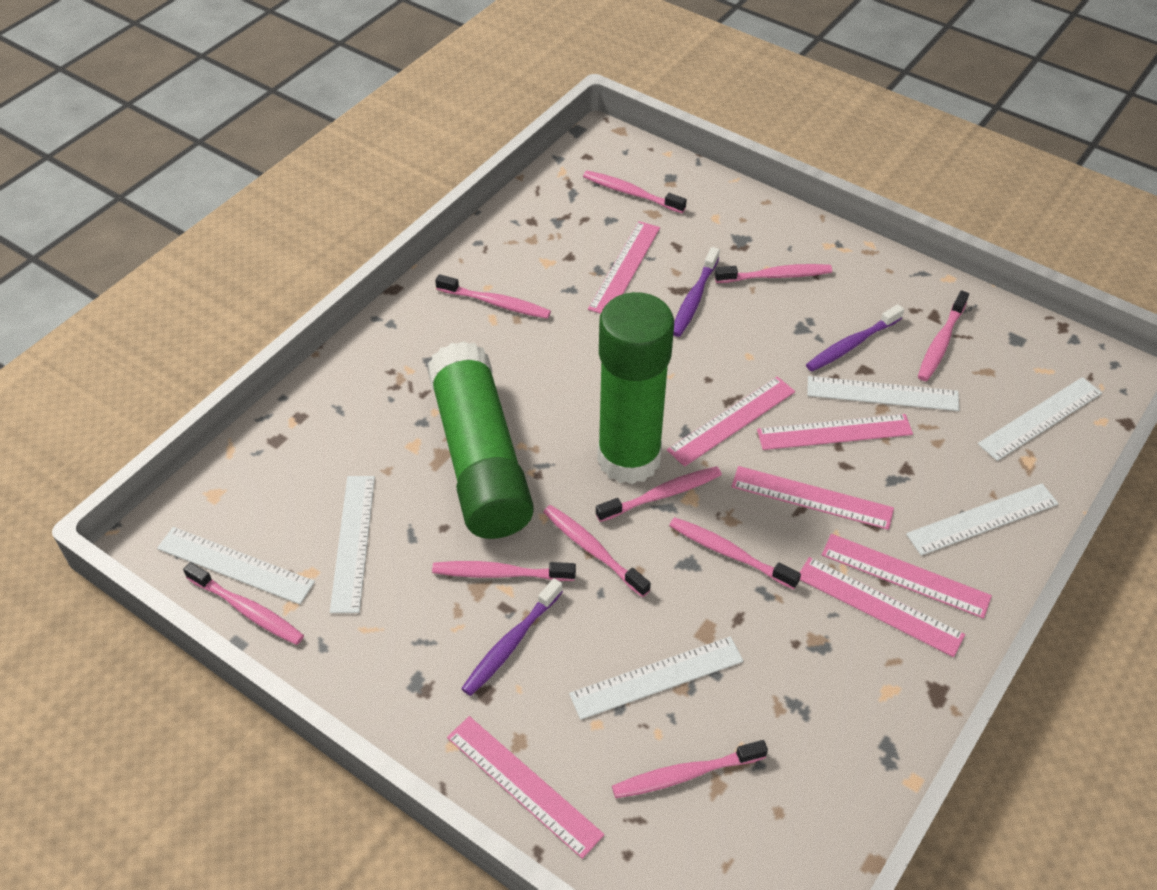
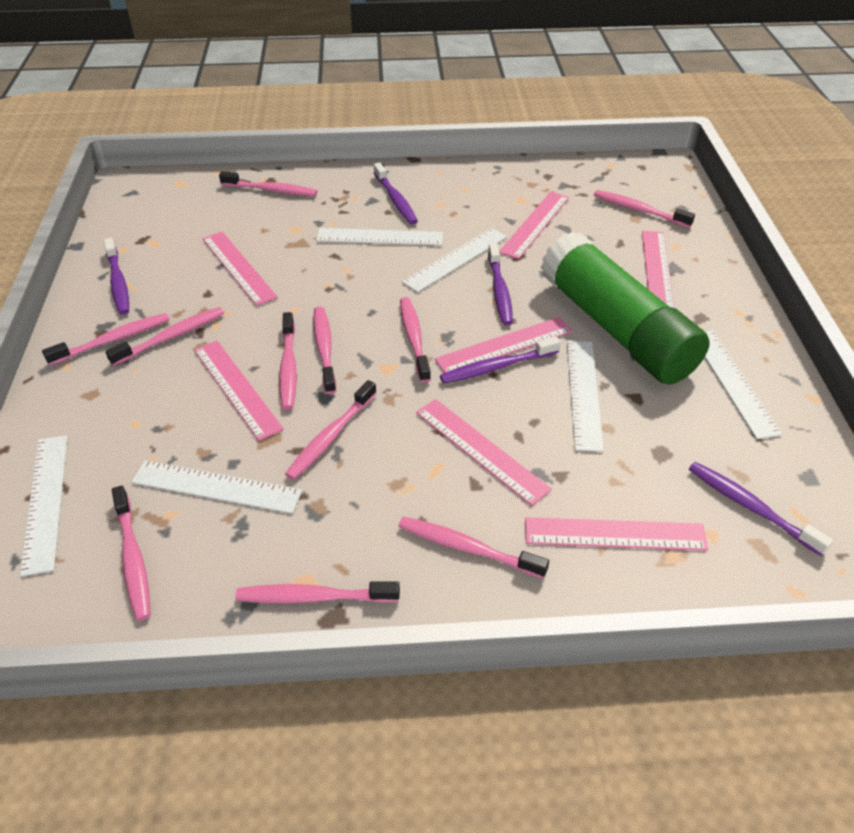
green glue stick: [428,341,534,539] [597,292,674,484] = 2 -> [541,231,710,384] = 1
pink toothbrush: [183,562,304,645] [432,561,576,581] [435,274,551,319] [543,505,651,597] [583,171,687,213] [596,466,722,522] [612,740,768,798] [669,517,801,589] [715,264,832,283] [918,290,969,381] = 10 -> [42,313,170,366] [105,307,224,366] [112,486,151,621] [219,171,317,196] [235,581,400,603] [279,312,297,410] [285,380,377,480] [313,306,336,394] [398,517,549,579] [400,297,431,383] [594,190,695,228] = 11
purple toothbrush: [461,578,563,696] [673,247,720,337] [806,304,904,371] = 3 -> [104,238,129,315] [374,162,418,225] [440,337,561,384] [488,243,513,325] [689,462,833,556] = 5

